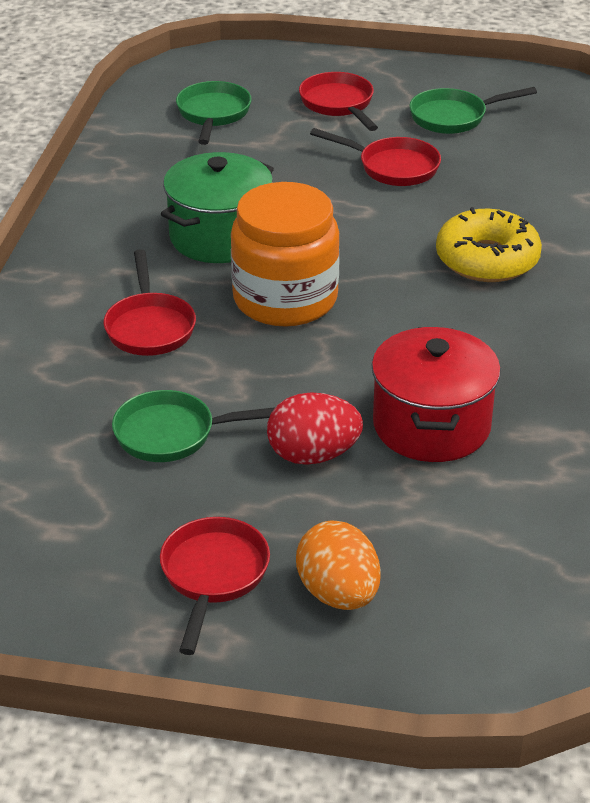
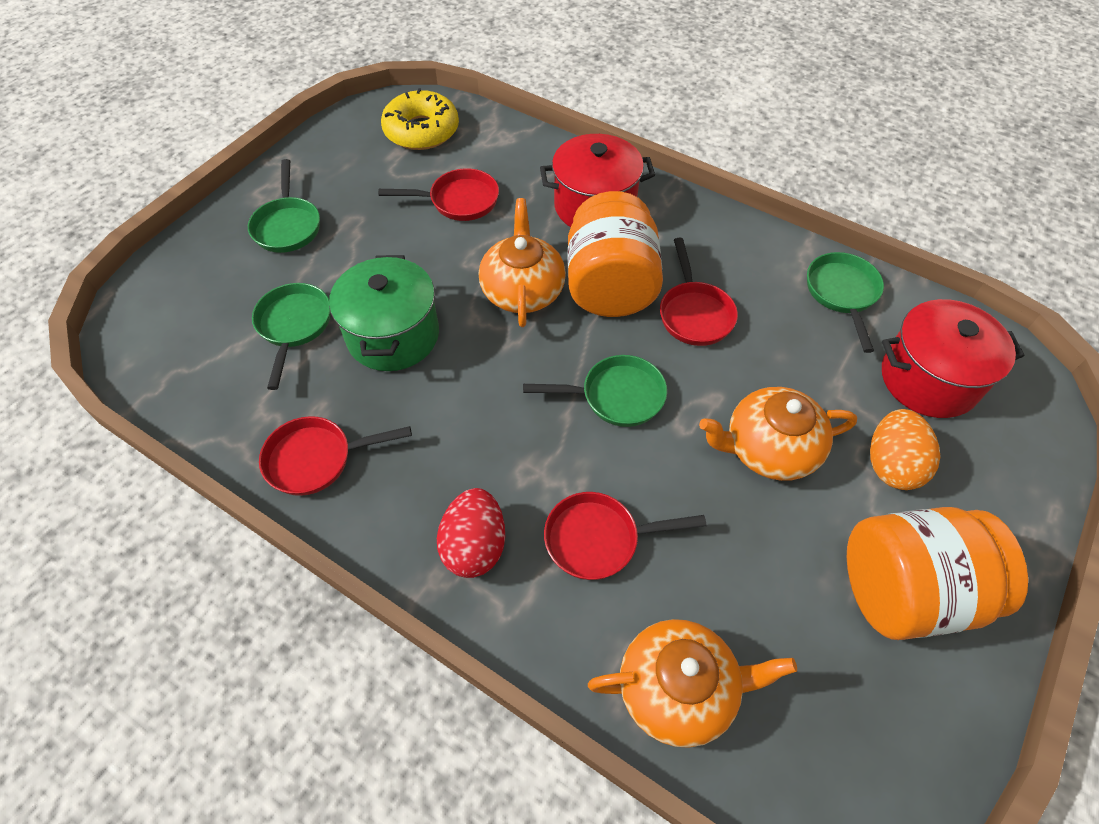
green pan: [112,390,275,462] [176,81,251,145] [409,87,537,134] = 3 -> [248,159,320,253] [252,283,330,390] [523,355,667,427] [807,252,884,353] = 4
orange jar: [231,182,340,327] = 1 -> [568,191,663,317] [847,507,1028,640] = 2
orange teapot: none = 0 -> [479,198,566,327] [588,619,797,748] [699,387,857,481] = 3
red pot: [372,327,501,462] = 1 -> [540,134,655,227] [882,299,1024,418] = 2

